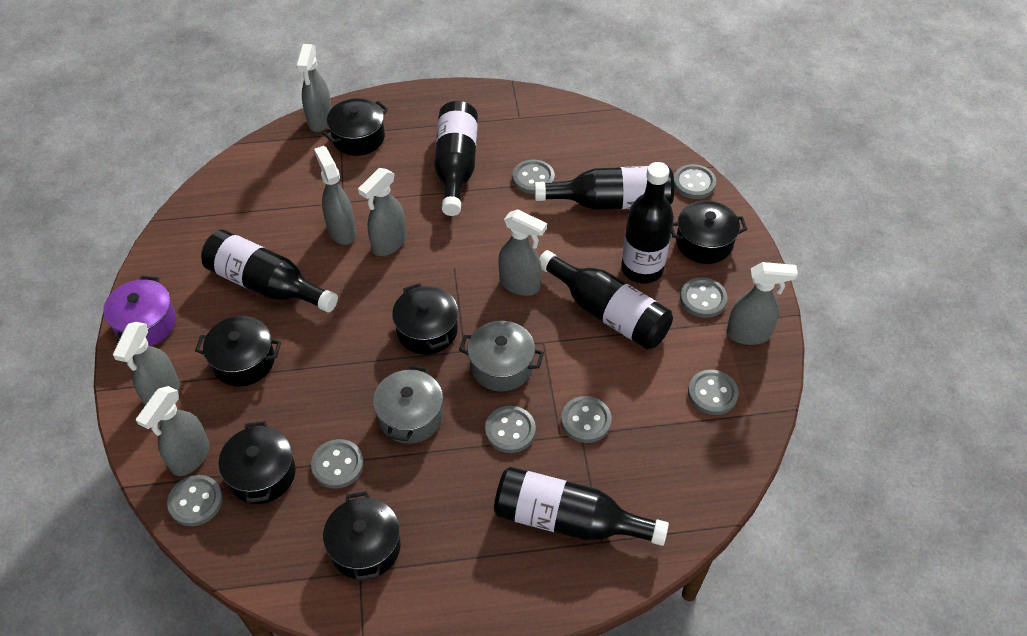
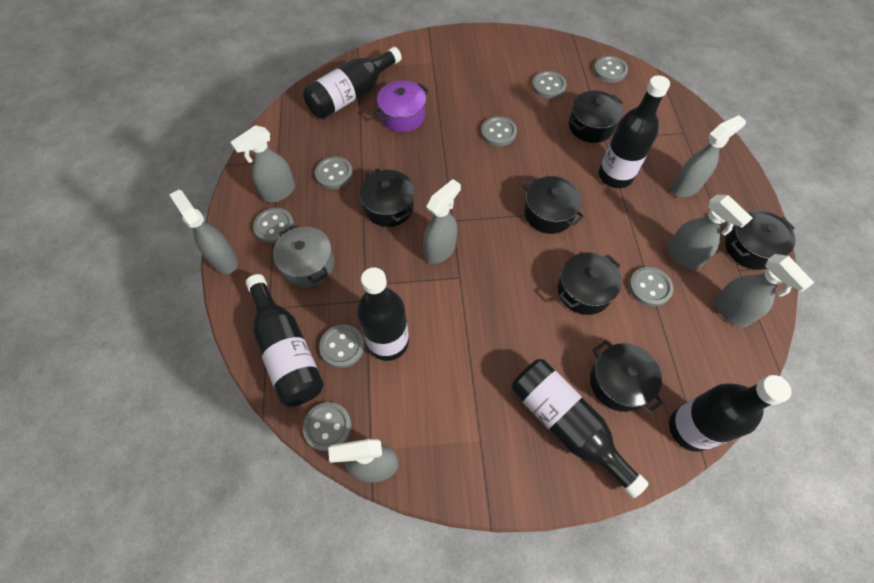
grey pot: [373,365,443,444] [459,321,544,391] = 2 -> [273,225,334,287] = 1

